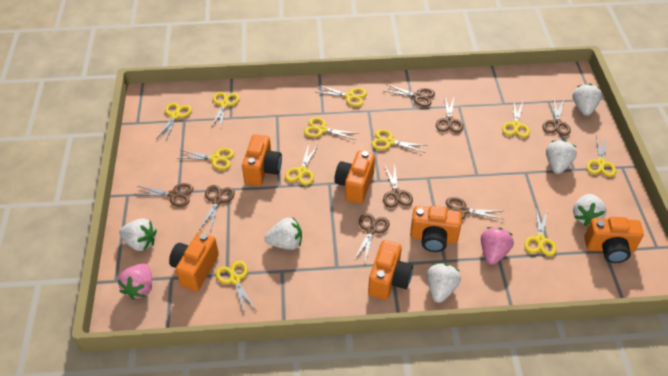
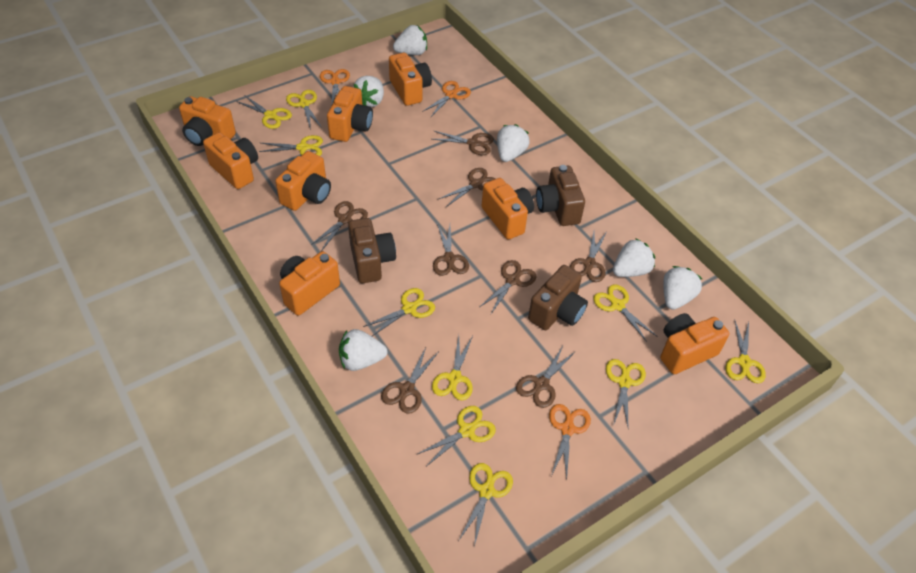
brown camera: none = 0 -> [348,218,396,283] [528,265,588,330] [536,165,585,226] = 3
orange camera: [169,232,219,291] [242,134,282,186] [334,151,375,204] [368,240,413,300] [410,206,462,252] [584,217,644,263] = 6 -> [179,96,236,146] [203,132,258,189] [275,151,331,211] [279,251,340,316] [327,86,373,142] [389,53,432,106] [482,178,534,239] [660,313,730,374] = 8
orange scissors: none = 0 -> [320,69,350,106] [422,81,471,117] [549,404,591,480] = 3
pink strawberry: [118,263,152,300] [481,227,514,265] = 2 -> none = 0
yellow scissors: [156,102,192,140] [177,148,234,170] [211,92,240,128] [216,260,256,314] [285,143,319,185] [304,117,359,140] [317,85,367,107] [371,129,427,153] [502,100,530,138] [524,208,557,257] [587,136,616,177] = 11 -> [236,95,292,129] [259,135,323,156] [286,90,322,130] [363,288,435,336] [418,406,496,466] [432,336,473,400] [459,463,513,547] [593,284,657,342] [606,359,646,426] [725,319,766,383] = 10

